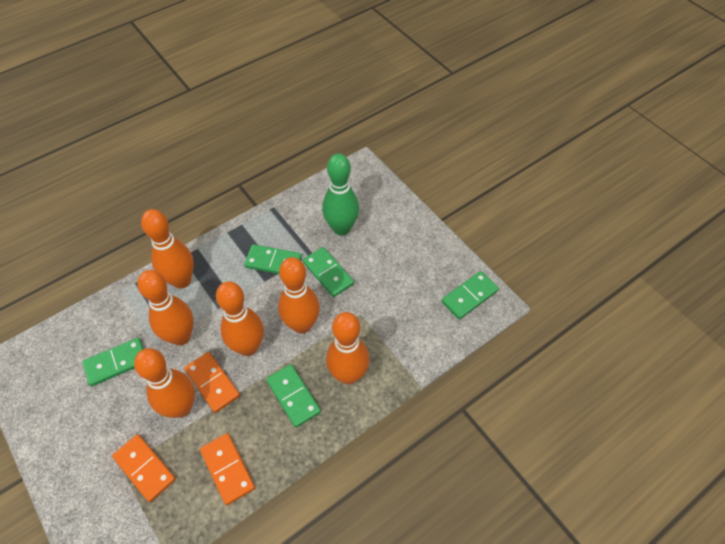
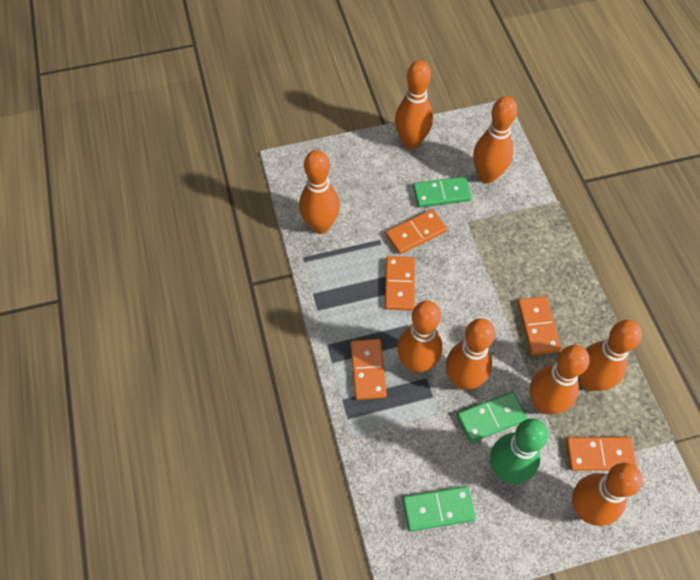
green domino: [82,338,144,386] [244,244,302,274] [266,364,321,428] [303,247,354,297] [442,271,499,319] = 5 -> [403,486,476,531] [413,177,472,208] [457,391,528,443] = 3
orange bowling pin: [134,348,195,418] [137,270,194,345] [141,209,194,289] [216,281,264,356] [278,257,320,334] [326,312,369,384] = 6 -> [299,150,340,234] [395,60,433,149] [397,301,443,374] [446,318,495,390] [473,96,517,183] [530,345,590,414] [572,463,643,526] [578,320,642,391] = 8
orange domino: [112,434,176,502] [184,352,240,413] [200,433,255,505] = 3 -> [351,339,387,400] [385,256,415,311] [386,209,447,254] [518,296,561,355] [566,437,637,471] = 5

